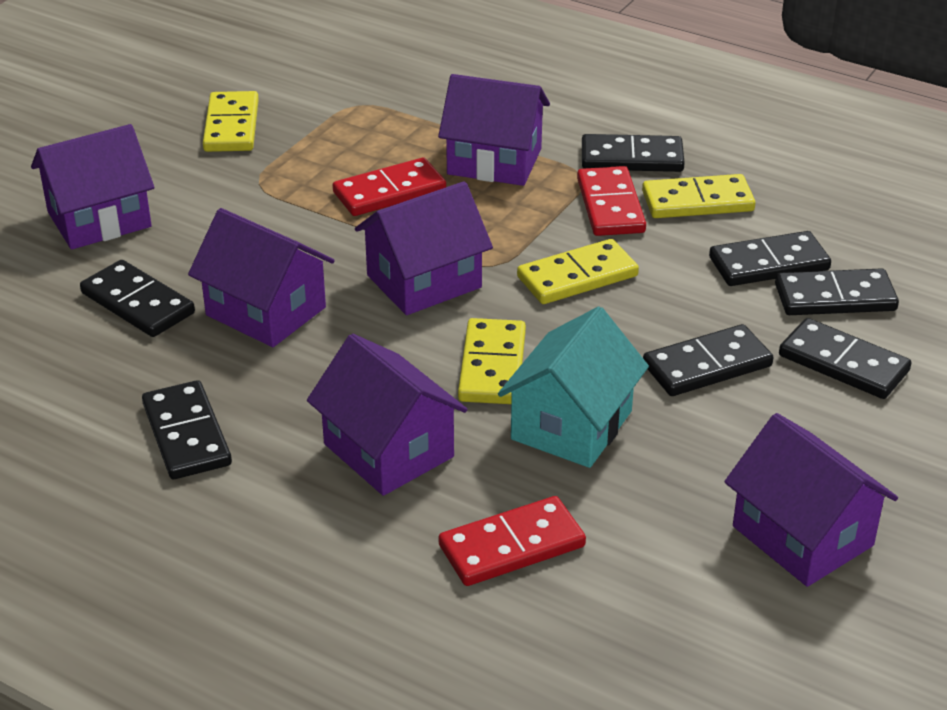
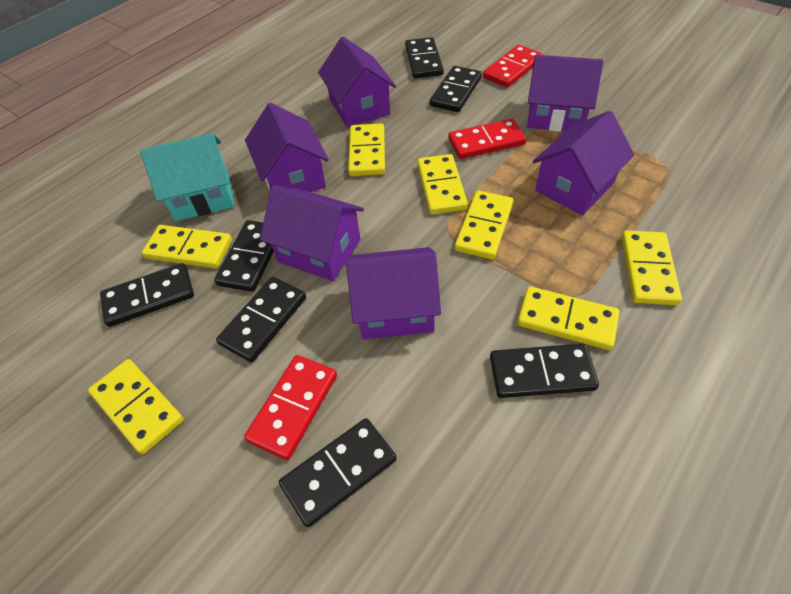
yellow domino: [203,91,259,152] [458,318,526,404] [517,239,639,304] [642,174,755,218] = 4 -> [88,359,184,454] [142,225,232,269] [348,123,385,176] [417,154,468,215] [455,191,513,260] [517,286,620,350] [621,231,682,305] = 7

